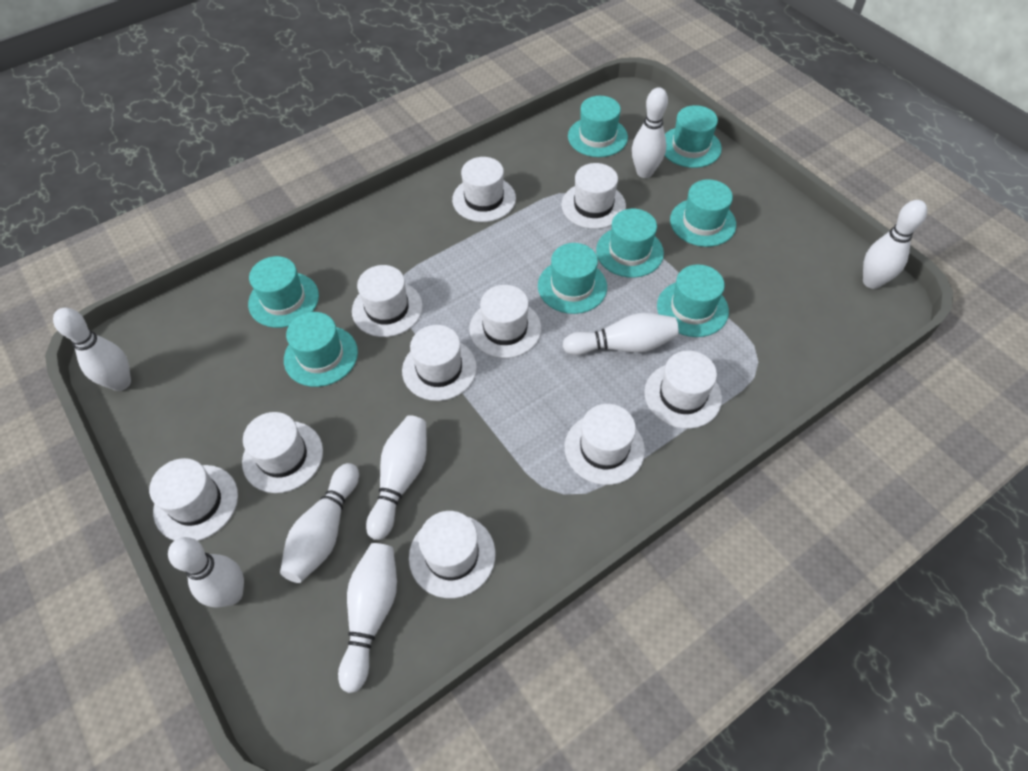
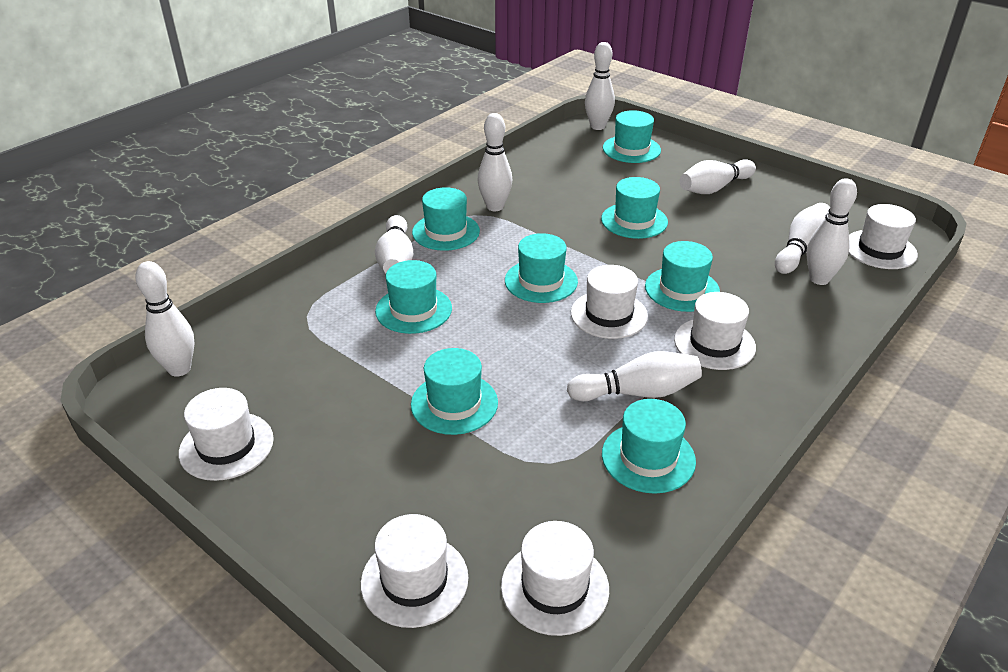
white hat: [149,458,238,541] [242,412,323,493] [352,265,423,337] [402,325,477,401] [409,511,495,598] [452,157,516,222] [469,285,541,358] [562,163,626,229] [565,404,645,485] [644,351,722,429] = 10 -> [179,388,274,481] [361,514,468,628] [501,521,609,636] [571,265,648,339] [674,292,756,370] [849,204,918,269] = 6

